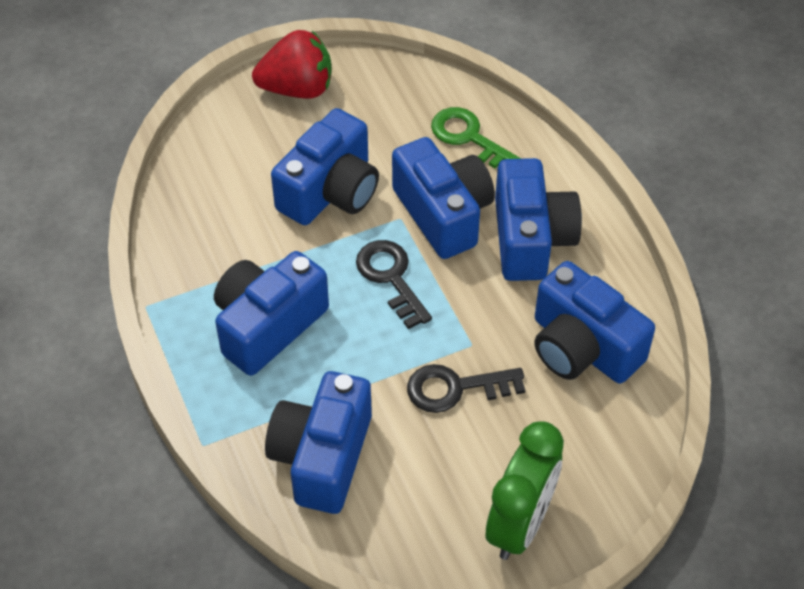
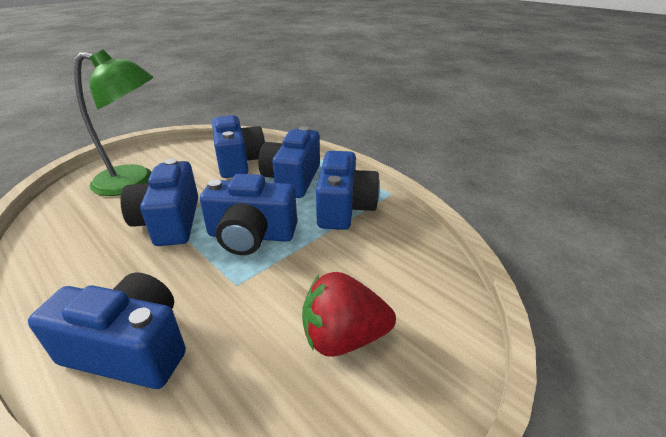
black key: [356,240,432,329] [407,364,525,413] = 2 -> none = 0
green clock: [486,421,564,560] = 1 -> none = 0
green key: [431,107,521,168] = 1 -> none = 0
green lamp: none = 0 -> [74,49,154,196] = 1

